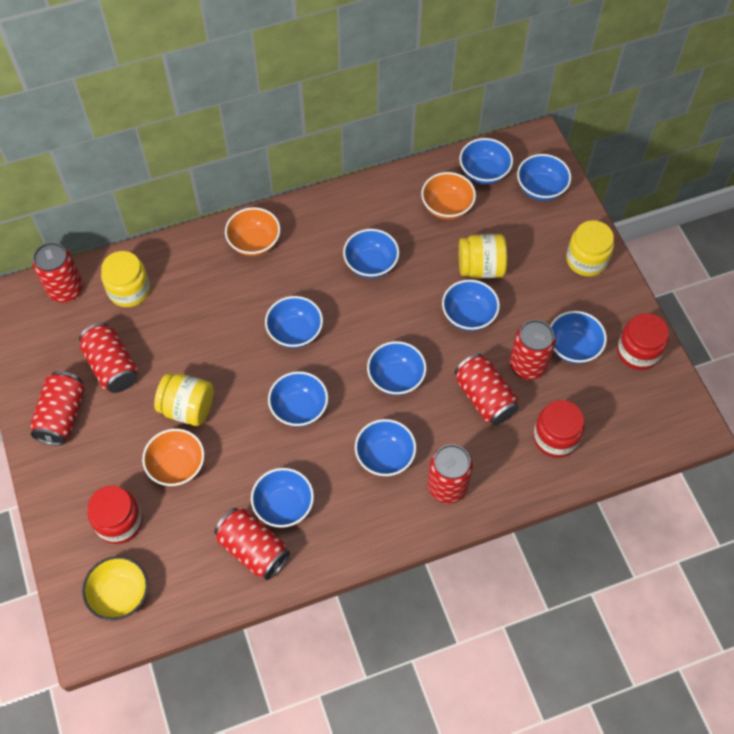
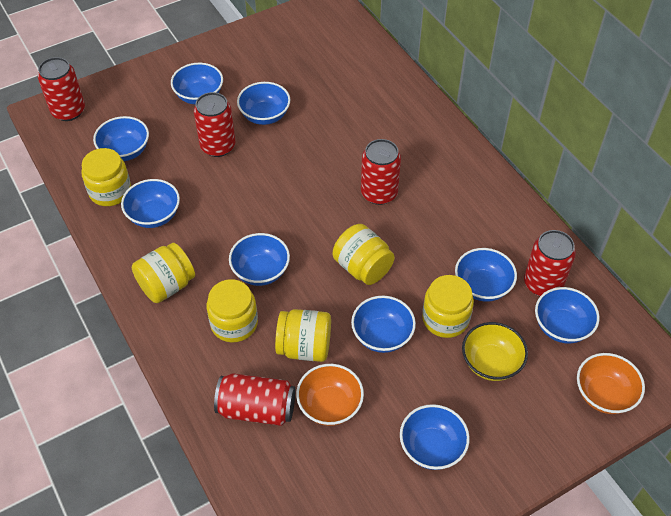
blue bowl: [251,468,314,528] [265,296,323,348] [268,371,328,427] [343,229,399,278] [355,419,416,476] [367,341,426,395] [442,279,500,331] [459,138,513,184] [517,154,571,201] [550,311,607,364] = 10 -> [93,116,149,161] [121,179,180,228] [171,63,223,105] [229,233,290,286] [237,82,290,125] [351,296,416,353] [400,404,470,470] [455,248,517,302] [535,287,600,343] = 9
orange bowl: [142,429,204,486] [225,207,280,256] [421,172,476,220] = 3 -> [296,364,364,426] [577,353,645,414] = 2
red can: [30,371,85,446] [33,242,83,303] [79,323,138,393] [214,508,290,580] [427,444,473,504] [454,353,519,425] [509,320,556,380] = 7 -> [38,57,85,121] [194,92,235,157] [214,373,295,426] [361,139,401,205] [524,230,576,296] = 5
red jar: [88,486,143,544] [533,400,585,458] [617,313,669,370] = 3 -> none = 0
yellow jar: [101,251,150,307] [154,373,214,426] [459,234,507,278] [566,220,614,276] = 4 -> [81,148,131,206] [132,243,195,303] [207,279,258,342] [275,309,331,362] [333,224,395,285] [422,275,474,338] = 6

